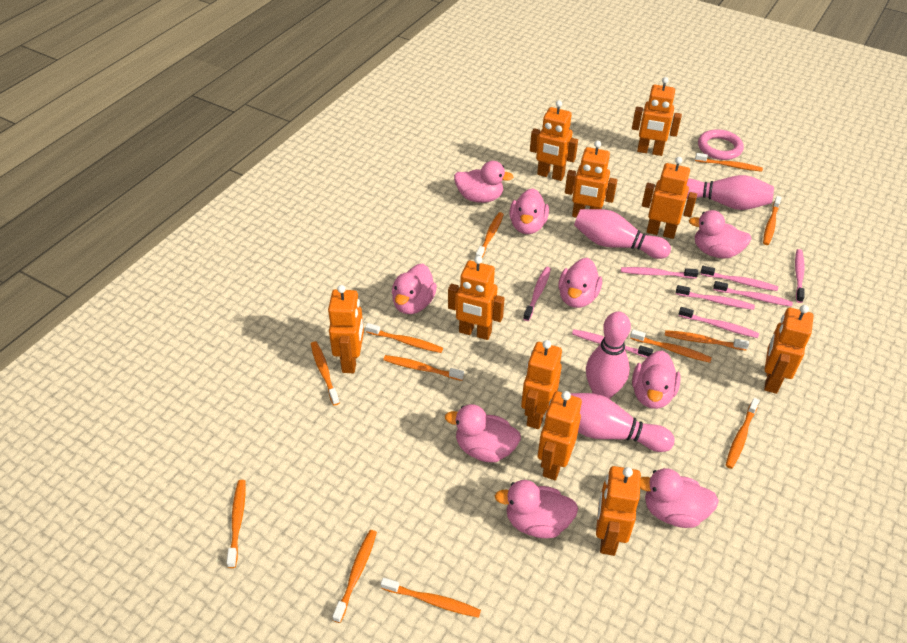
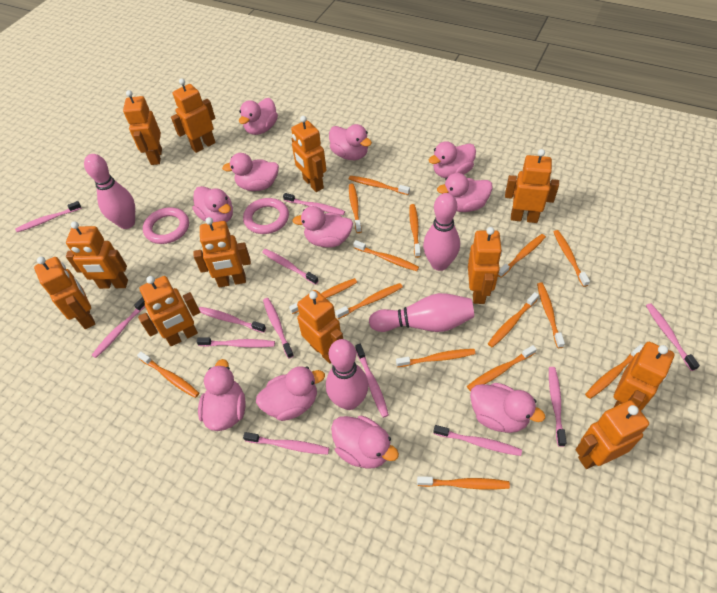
orange robot: [328,285,364,373] [448,256,505,340] [521,340,562,429] [530,100,578,181] [538,391,582,480] [565,140,617,218] [596,466,641,556] [632,77,682,156] [642,157,697,239] [764,305,813,394] = 10 -> [34,257,95,329] [66,221,128,289] [123,90,162,165] [138,276,200,346] [171,78,215,153] [194,217,251,287] [291,116,326,192] [297,290,343,364] [468,227,502,304] [505,149,559,223] [576,400,649,469] [614,342,674,411] = 12
orange toothbrush: [227,480,246,568] [311,341,340,405] [332,530,377,623] [365,323,443,353] [381,578,481,618] [383,355,464,381] [476,212,504,258] [630,329,712,363] [665,330,749,351] [695,153,763,172] [726,398,760,469] [763,196,782,245] = 12 -> [137,352,199,398] [289,278,357,314] [335,283,403,319] [349,176,410,195] [349,183,362,233] [353,240,419,271] [396,349,476,367] [409,204,421,258] [417,476,510,490] [467,345,537,391] [488,292,539,347] [498,234,546,278] [537,282,565,348] [554,230,590,287] [585,344,643,399] = 15
pink duck: [392,264,437,314] [445,404,521,462] [454,161,513,203] [495,480,578,538] [509,188,549,234] [558,258,602,308] [632,351,681,409] [640,468,719,528] [689,210,752,258] = 9 -> [193,186,233,223] [198,359,246,431] [222,153,279,191] [239,98,278,135] [256,366,325,421] [292,206,353,248] [329,124,372,160] [331,415,399,469] [429,141,476,178] [437,173,493,212] [470,383,545,433] = 11
pink ring: [698,129,744,160] = 1 -> [143,207,189,244] [243,198,289,234] = 2
pink toothbrush: [523,267,551,321] [572,329,653,358] [621,267,698,279] [676,285,755,310] [678,307,759,338] [700,266,778,291] [713,281,793,307] [795,249,805,303] = 8 -> [15,201,82,232] [92,297,145,358] [197,337,275,347] [199,307,266,333] [243,432,329,455] [262,249,319,285] [263,298,294,359] [283,193,345,215] [355,344,389,418] [433,425,522,456] [549,367,566,447] [646,303,700,371] = 12

